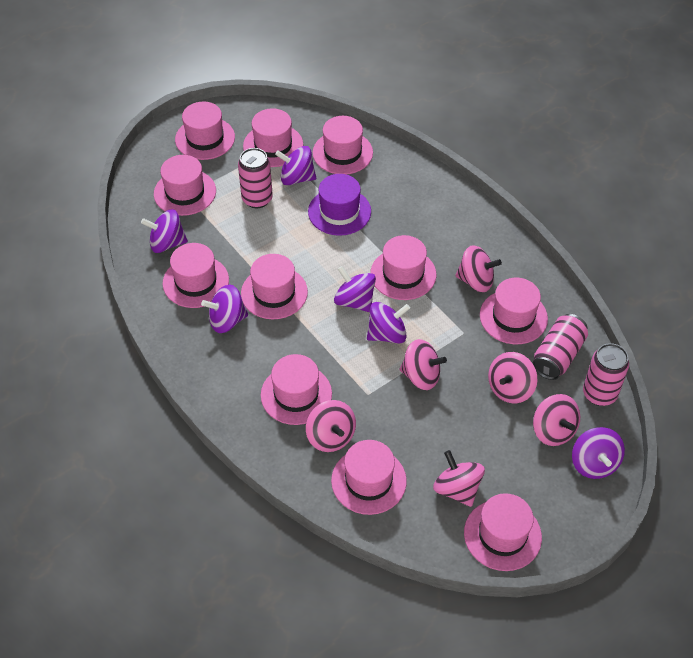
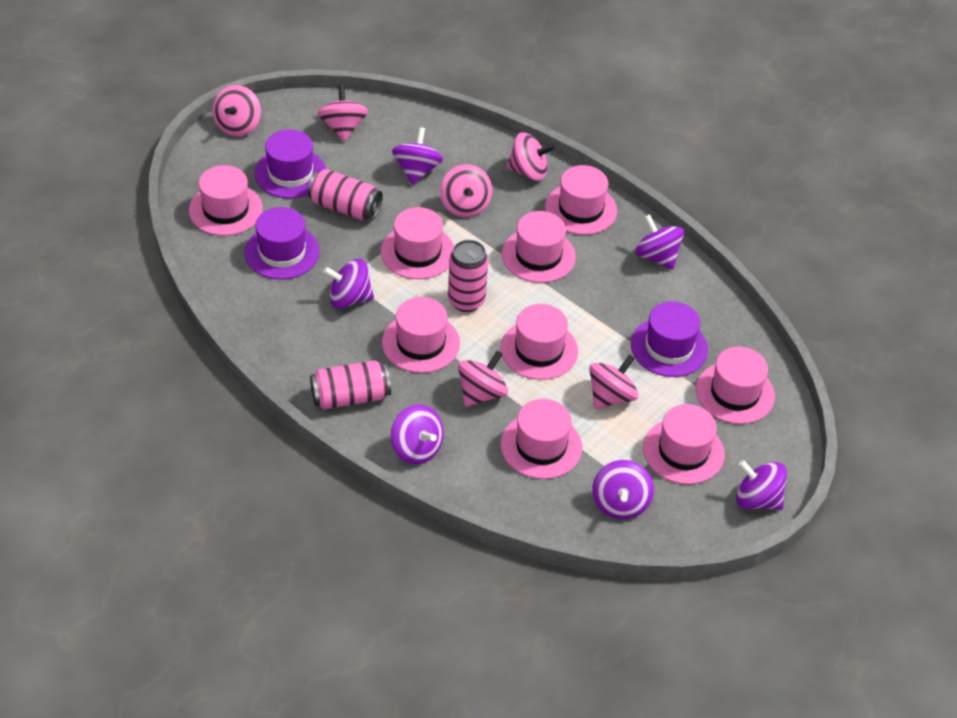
pink hat: [154,155,216,216] [163,243,229,308] [175,102,235,160] [241,254,308,319] [243,108,303,167] [261,354,332,425] [313,116,373,174] [331,440,407,515] [370,235,436,300] [464,493,542,571] [480,278,548,344] = 11 -> [189,165,263,236] [381,207,454,279] [382,297,460,373] [500,304,578,380] [501,399,582,479] [502,211,576,283] [545,165,617,235] [643,404,725,484] [696,347,775,424] = 9
purple hat: [308,174,371,236] = 1 -> [244,207,320,280] [255,130,326,198] [631,301,708,377] = 3

